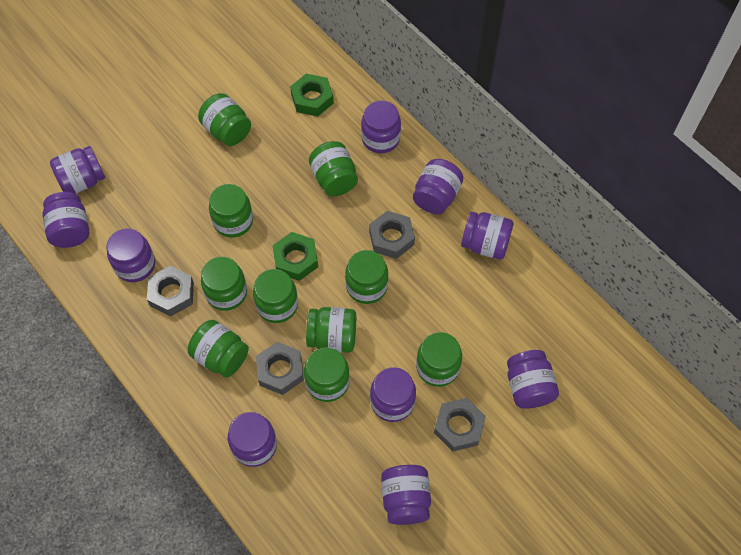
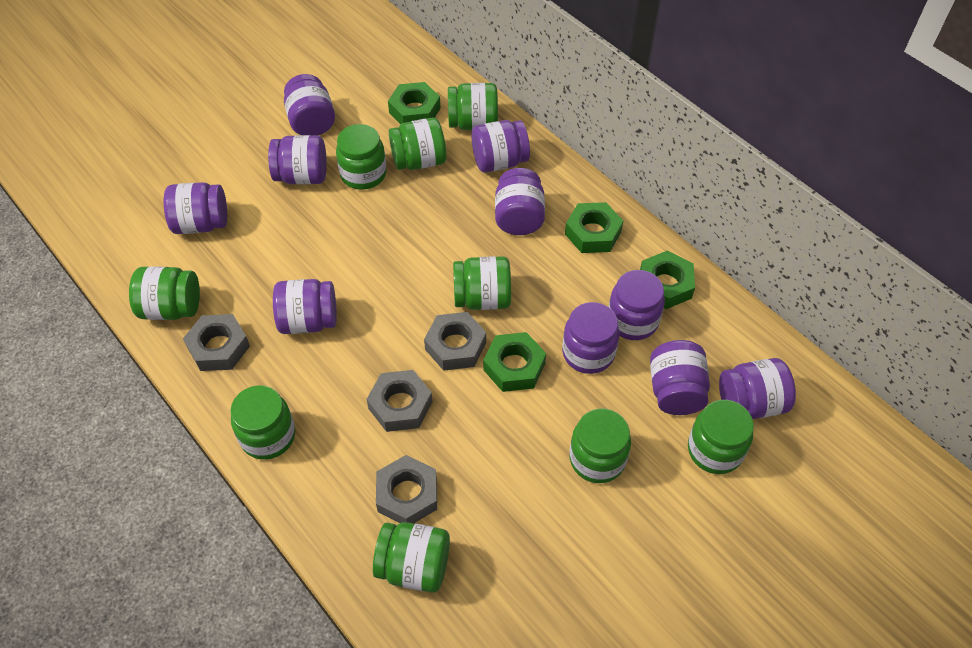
green jar: [188,320,249,378] [198,93,251,146] [201,257,247,311] [209,184,253,238] [253,269,298,323] [304,347,350,402] [306,307,357,353] [309,141,358,196] [345,250,389,304] [416,332,462,387] = 10 -> [129,266,200,320] [230,385,295,460] [336,124,387,190] [373,522,450,593] [389,118,446,170] [448,83,498,130] [453,256,511,310] [569,409,631,483] [688,400,754,474] = 9
green nut: [272,232,318,281] [290,74,334,116] = 2 -> [388,82,441,124] [483,332,546,392] [565,202,623,253] [640,251,695,309] = 4

